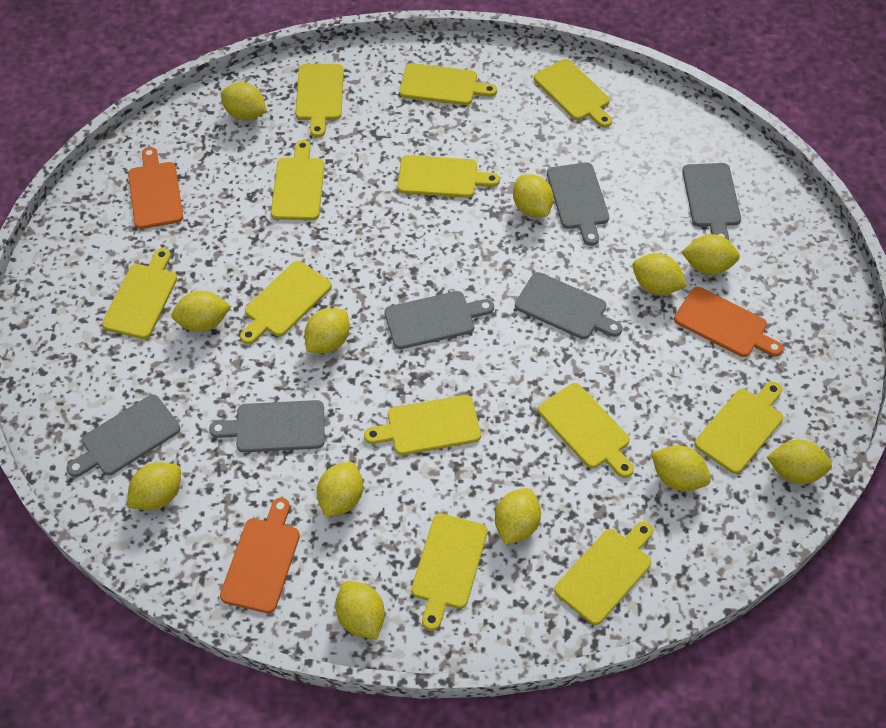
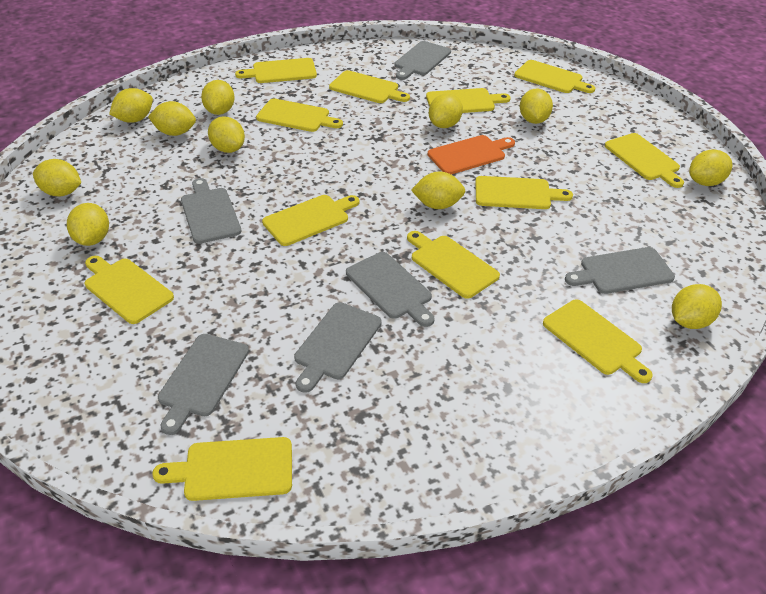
orange cutting board: [128,147,183,229] [220,498,300,613] [674,287,783,357] = 3 -> [428,135,515,174] = 1
yellow lemon: [127,462,181,510] [171,291,231,332] [221,82,267,121] [304,308,350,353] [317,462,363,518] [335,581,385,639] [495,488,541,545] [513,174,554,217] [632,253,687,295] [651,445,711,491] [681,234,740,275] [767,440,832,484] = 12 -> [33,159,81,197] [67,203,109,246] [109,88,153,123] [148,101,196,136] [201,80,235,115] [208,117,245,153] [411,171,465,209] [429,93,463,128] [520,89,553,124] [672,284,722,329] [689,149,732,186] = 11

